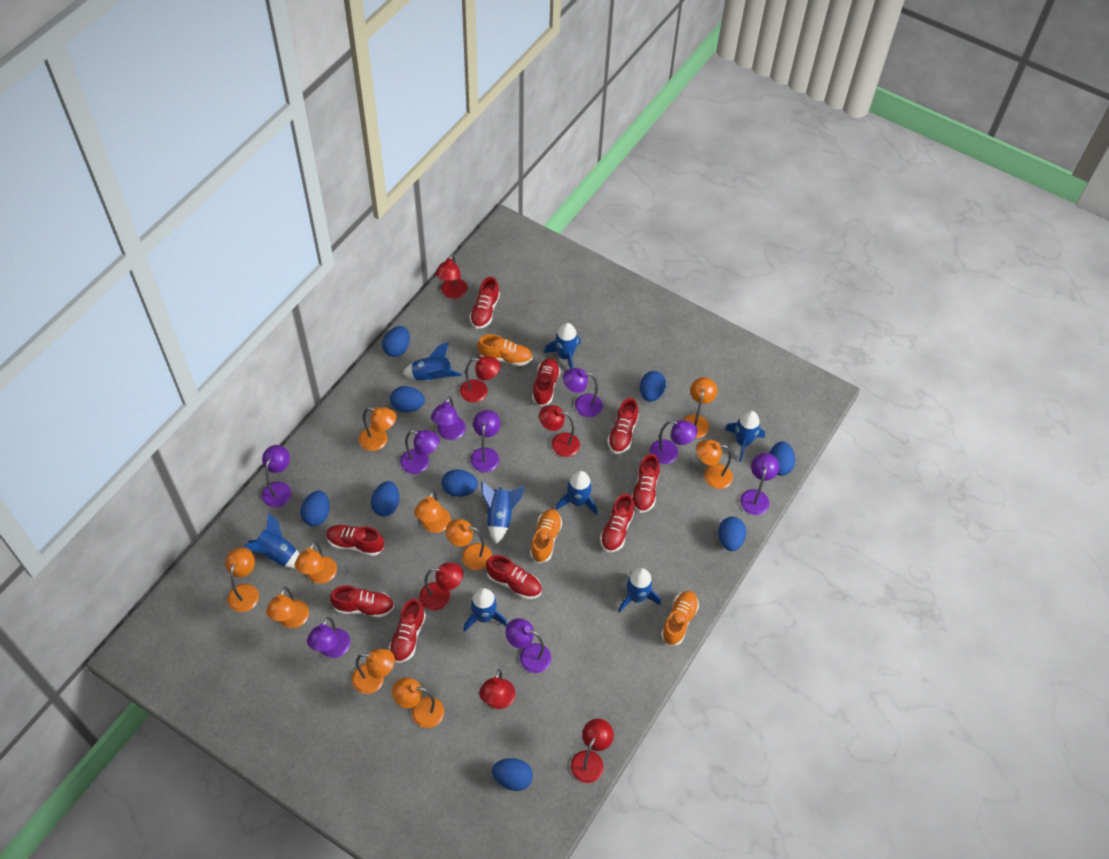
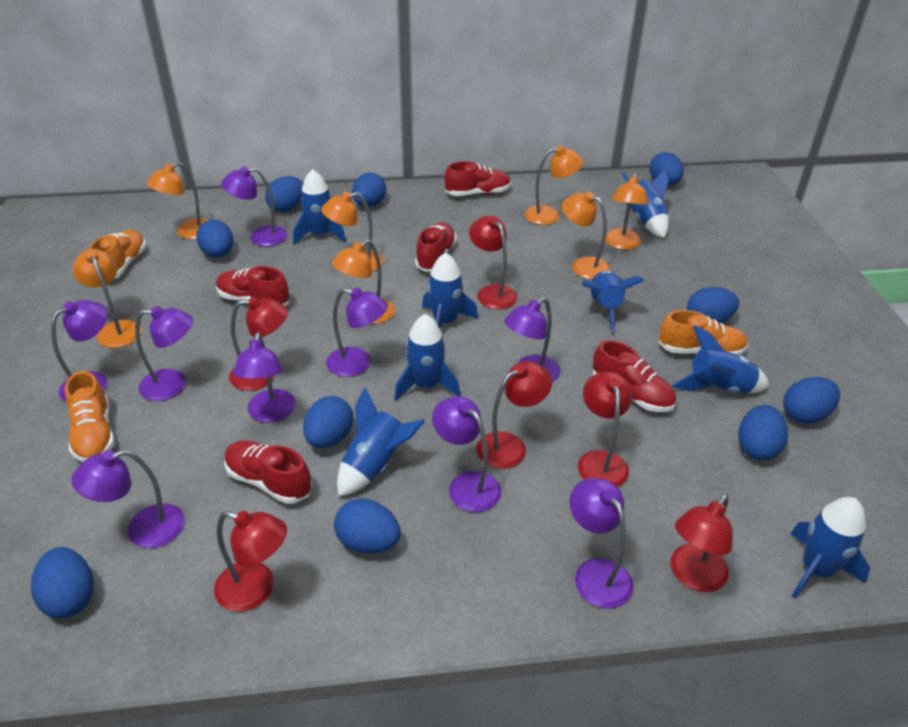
blue egg: [301,491,330,526] [371,481,399,516] [382,326,410,357] [390,386,425,412] [442,469,478,497] [492,758,533,791] [640,371,666,402] [718,517,746,551] [769,441,795,476] = 9 -> [31,547,94,618] [196,220,233,258] [265,176,303,212] [303,396,353,448] [334,499,400,554] [352,173,386,207] [649,152,684,185] [687,287,739,323] [738,405,788,460] [783,377,840,424] = 10
orange lamp: [225,548,259,612] [266,587,309,628] [295,541,337,584] [352,649,395,694] [359,407,396,451] [392,677,444,728] [414,490,451,533] [446,519,492,570] [683,377,718,438] [696,440,733,489] = 10 -> [72,249,142,348] [147,162,208,239] [321,192,384,272] [332,240,395,324] [525,146,583,225] [562,192,610,279] [605,173,648,250] = 7
red shoe: [326,525,384,556] [330,585,394,618] [389,599,426,663] [470,277,500,329] [486,555,542,599] [532,358,561,406] [600,494,635,552] [607,398,639,454] [632,454,660,513] = 9 -> [216,266,289,306] [224,441,312,504] [415,222,457,272] [444,161,511,196] [593,340,676,412] = 5

